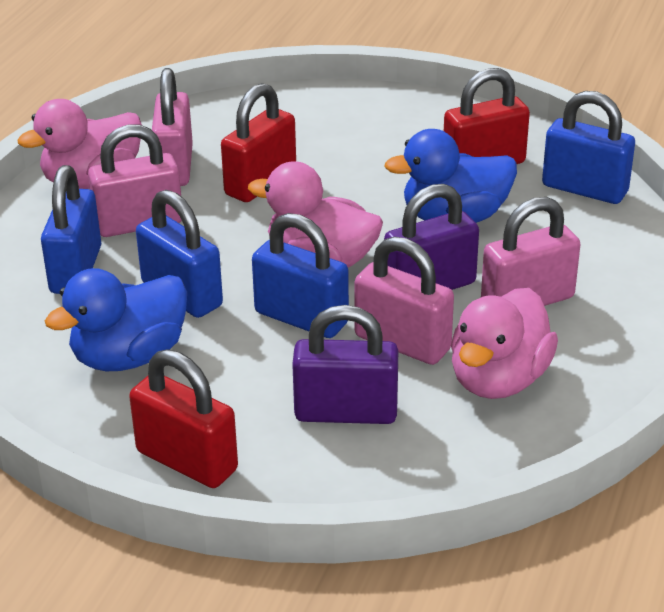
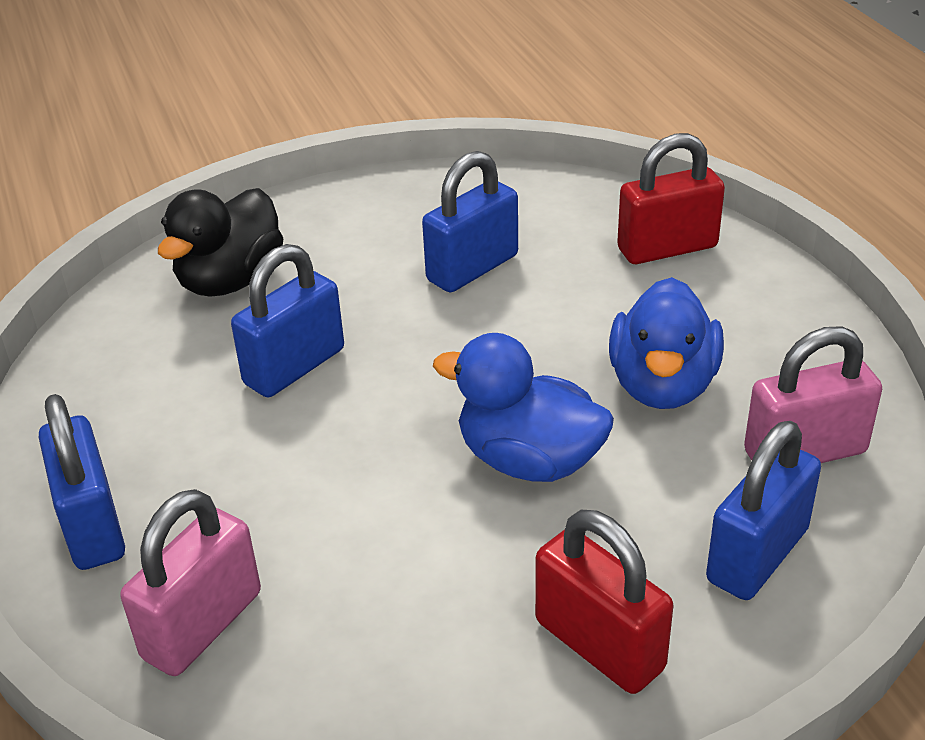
black duck: none = 0 -> [158,188,283,297] = 1
pink duck: [17,99,142,189] [248,161,383,267] [451,288,558,399] = 3 -> none = 0
pink padlock: [88,125,182,237] [152,68,193,186] [354,236,454,365] [481,197,581,306] = 4 -> [120,489,261,676] [744,327,882,463] = 2
purple padlock: [292,305,398,424] [384,184,479,290] = 2 -> none = 0
red padlock: [129,349,238,488] [221,83,296,202] [444,68,530,164] = 3 -> [535,510,673,694] [617,133,725,264] = 2

